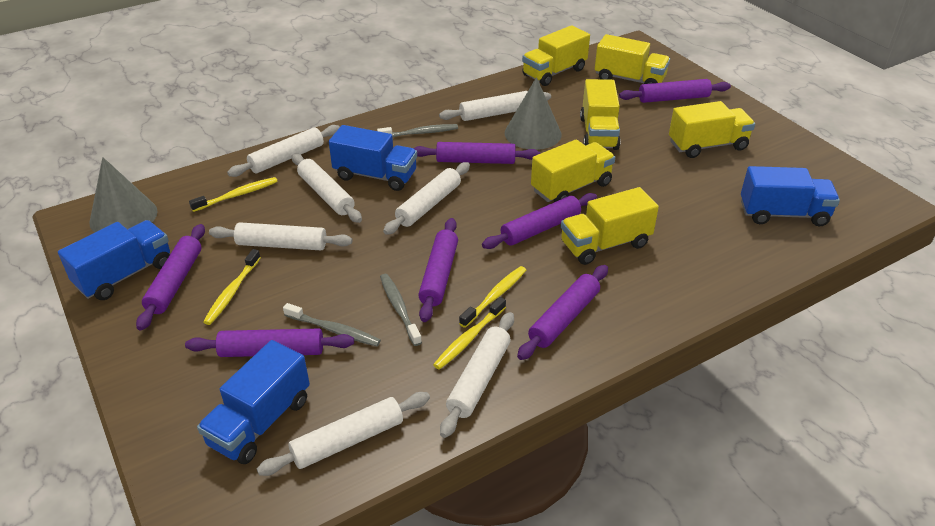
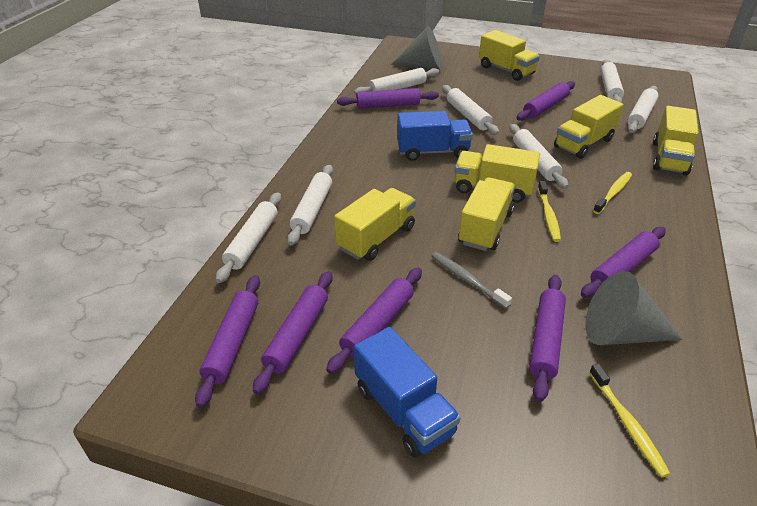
blue truck: [58,220,170,300] [197,340,310,464] [329,125,417,191] [741,166,840,226] = 4 -> [354,327,461,458] [397,111,473,161] = 2
grey toothbrush: [283,303,381,346] [377,124,458,137] [380,274,422,346] = 3 -> [432,252,512,309] = 1
yellow toothbrush: [189,177,278,212] [203,249,261,325] [433,297,506,370] [459,266,526,328] = 4 -> [538,181,561,242] [589,364,670,478] [593,172,632,214] = 3

